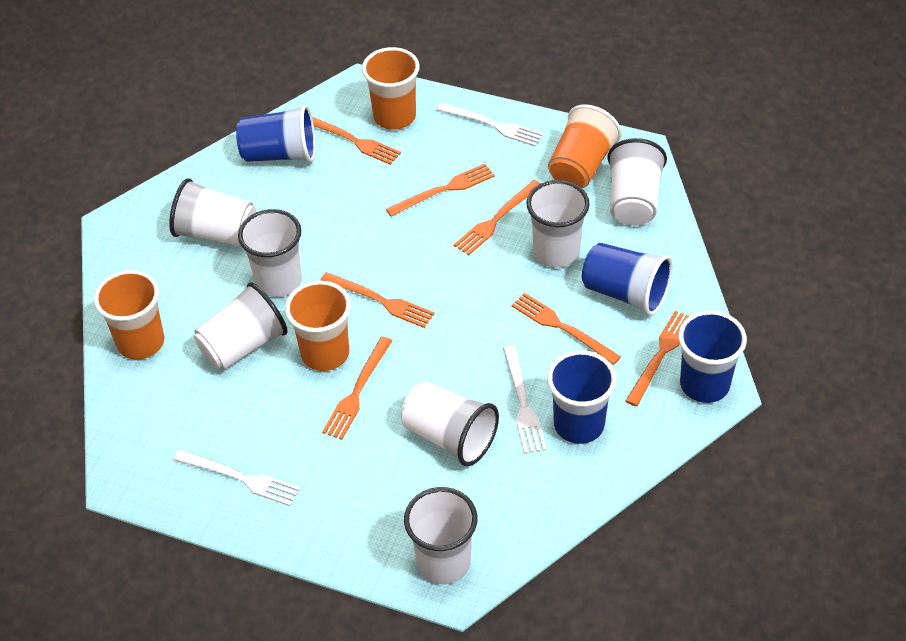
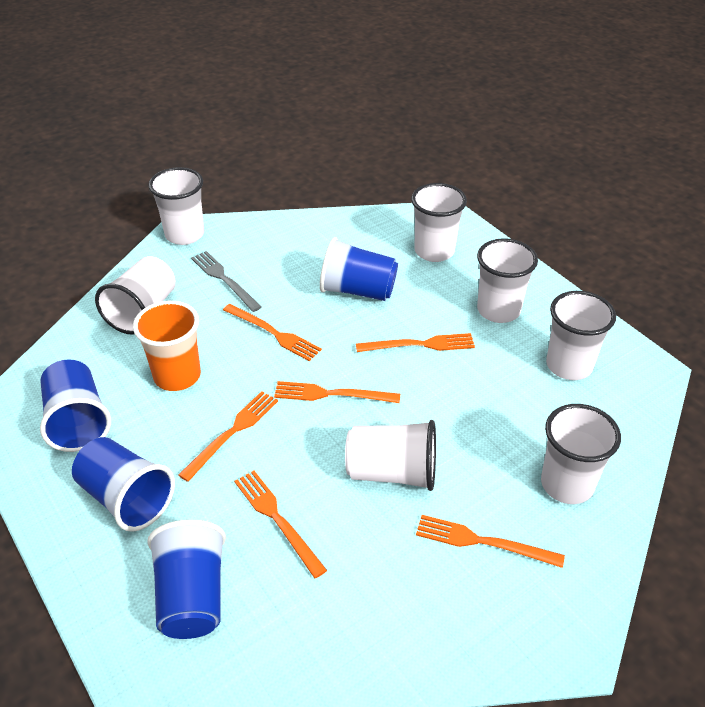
grey fork: none = 0 -> [191,251,262,312] = 1
orange cup: [94,270,164,360] [285,281,351,371] [362,47,420,130] [548,104,622,188] = 4 -> [133,301,201,391] = 1
orange fork: [312,117,401,165] [320,272,435,328] [322,337,392,440] [386,164,495,217] [454,180,541,255] [512,293,621,365] [626,311,689,406] = 7 -> [178,391,278,482] [223,304,322,361] [234,471,327,578] [274,381,400,403] [356,333,475,352] [416,515,565,568] = 6
white fork: [173,449,300,506] [436,103,543,146] [503,346,546,454] = 3 -> none = 0

